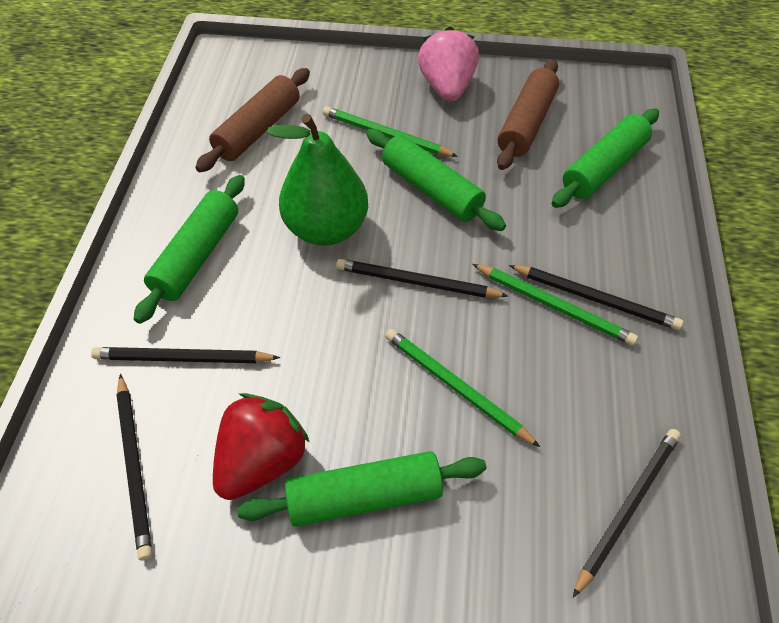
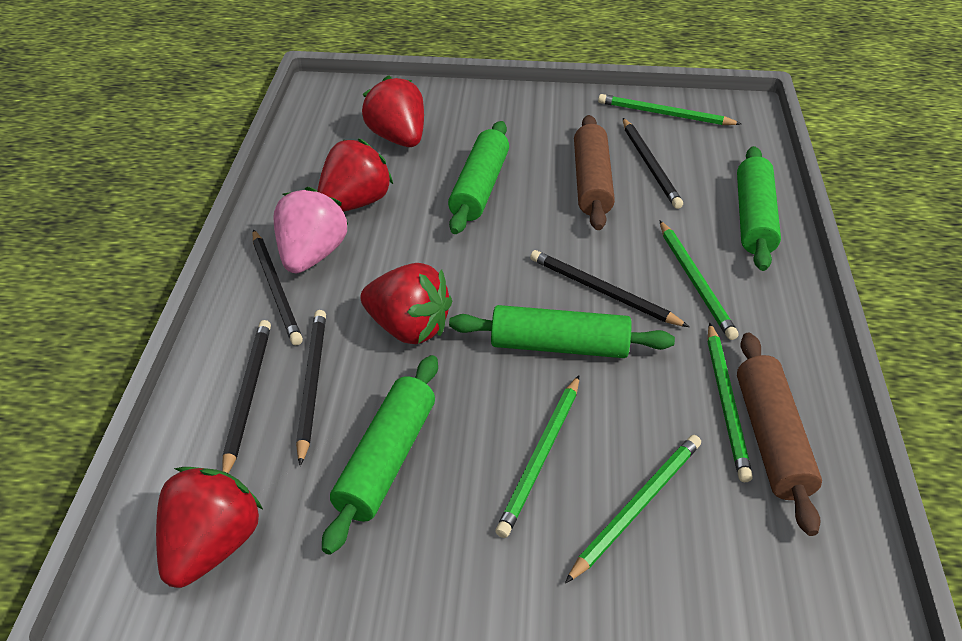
green pear: [267,114,368,246] = 1 -> none = 0
green pencil: [323,106,458,157] [385,329,540,447] [473,264,638,346] = 3 -> [496,375,579,538] [565,435,701,583] [598,94,741,125] [660,221,739,340] [708,323,753,482] = 5
red strawberry: [213,393,309,500] = 1 -> [156,467,263,588] [317,138,393,212] [360,263,452,344] [362,75,424,147] = 4

